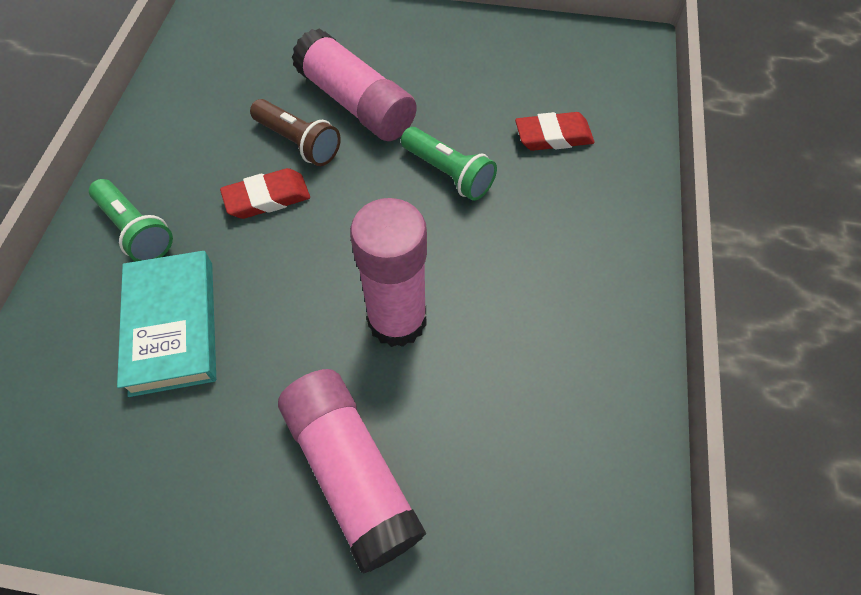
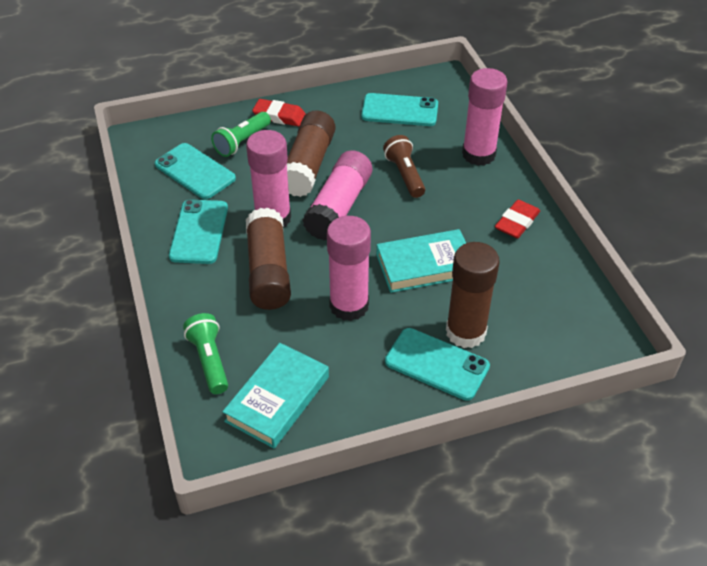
brown glue stick: none = 0 -> [246,208,291,310] [287,110,336,197] [446,242,500,348] = 3
pink glue stick: [278,369,426,574] [292,28,417,141] [350,198,427,347] = 3 -> [246,130,291,227] [302,150,372,241] [327,216,371,321] [462,68,508,166] = 4
turquoise book: [117,251,216,397] = 1 -> [222,343,329,448] [377,229,466,293] = 2
turquoise phone: none = 0 -> [155,143,236,199] [169,199,228,264] [361,93,438,126] [385,328,490,401] = 4

